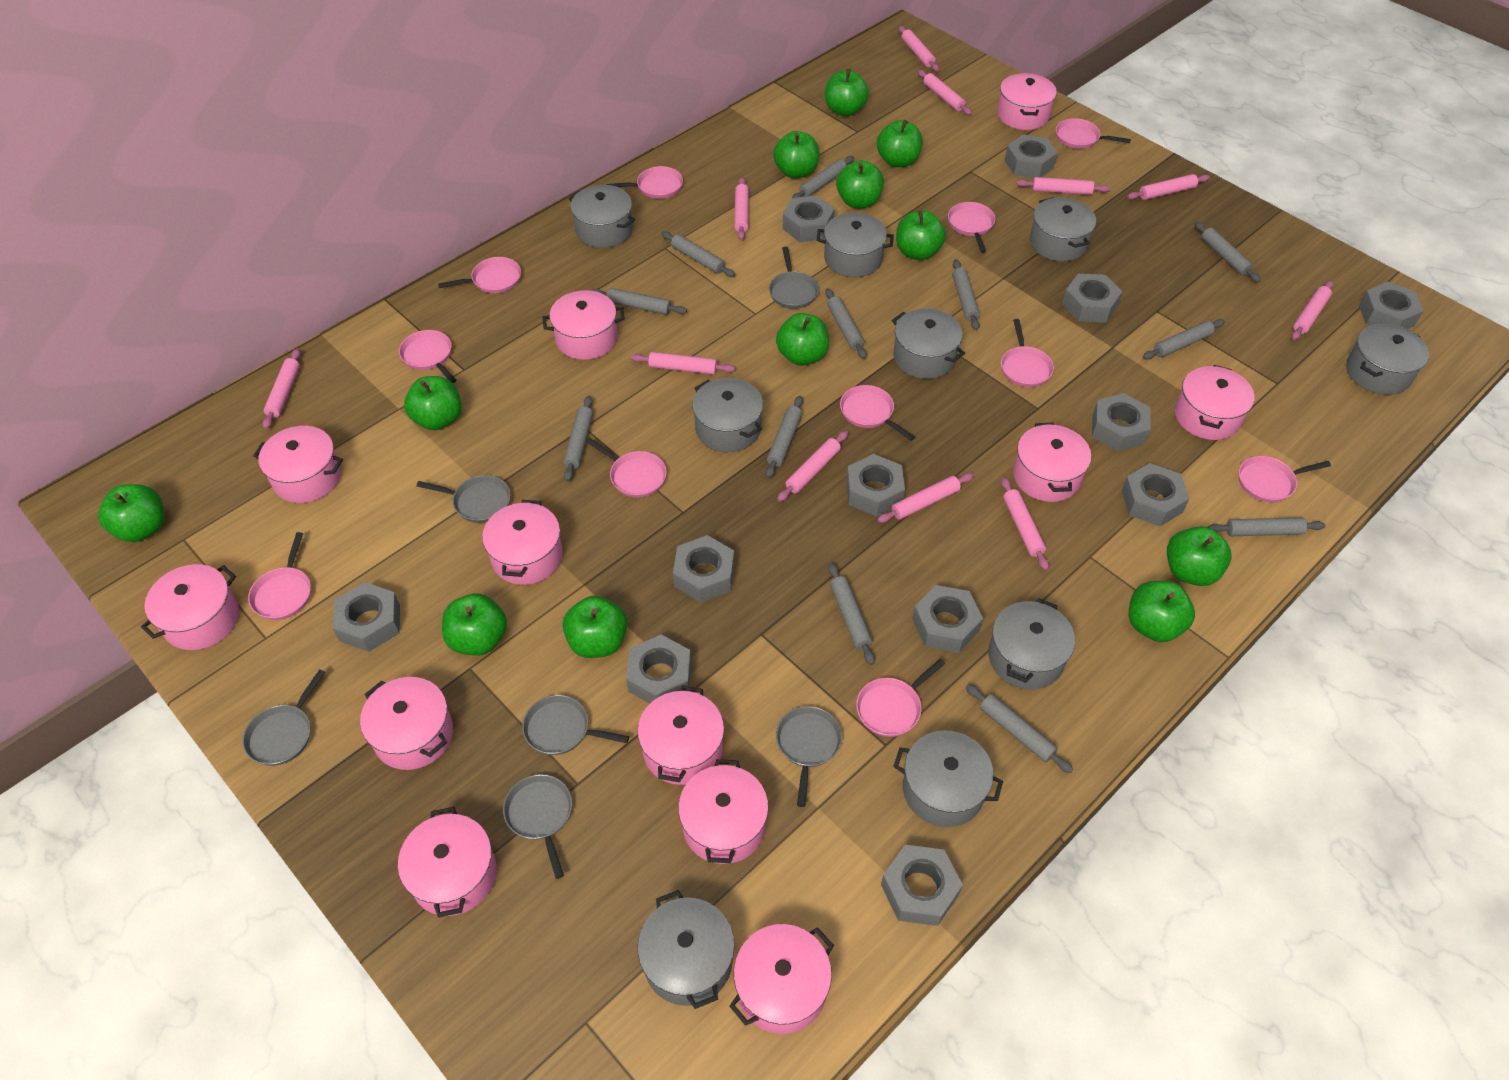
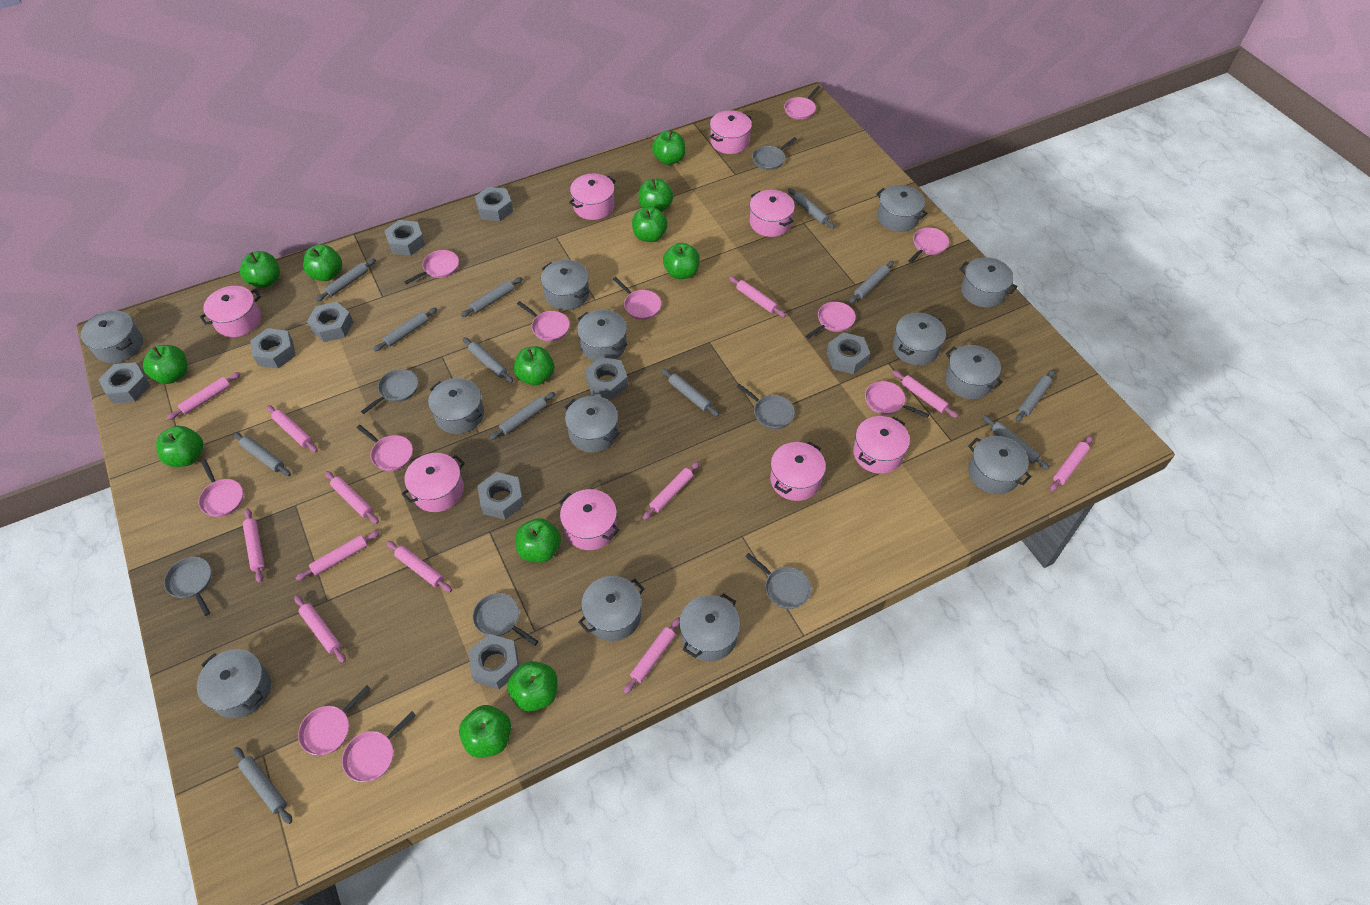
grey nut: [333,582,400,652] [626,634,691,704] [673,535,734,603] [783,196,835,242] [846,454,905,517] [881,845,963,926] [912,585,983,653] [1005,135,1057,178] [1062,274,1122,323] [1092,393,1151,452] [1121,463,1190,526] [1359,282,1424,329] = 12 -> [99,362,151,403] [250,328,296,369] [307,302,353,342] [384,220,425,256] [468,634,519,689] [475,187,513,221] [478,472,524,520] [585,357,628,399] [827,332,870,374] = 9
grey pot: [569,185,635,248] [638,890,735,1009] [692,378,763,452] [817,213,894,277] [892,308,965,379] [893,730,1003,827] [988,598,1075,690] [1030,197,1096,261] [1346,323,1429,395] = 9 -> [81,311,143,363] [197,649,271,718] [428,378,484,434] [541,260,589,310] [565,396,620,453] [577,310,627,361] [578,576,644,641] [679,593,740,661] [876,185,927,232] [893,313,946,365] [945,345,1003,399] [960,257,1018,308] [968,436,1032,494] = 13
pink pot: [141,564,239,650] [253,426,343,503] [360,677,453,770] [398,807,497,918] [482,500,563,585] [542,290,625,360] [637,685,724,785] [678,759,769,864] [729,924,834,1034] [997,73,1057,130] [1013,422,1091,502] [1175,365,1255,440] = 12 -> [200,286,261,337] [402,453,465,512] [559,489,619,550] [569,174,616,220] [710,110,752,154] [750,190,795,237] [770,442,826,501] [853,416,910,474] = 8
pink rolling pin: [263,348,301,429] [631,352,735,375] [734,177,749,240] [777,431,848,502] [877,473,974,523] [898,26,939,71] [918,70,972,115] [1001,477,1049,571] [1016,177,1110,195] [1127,174,1210,200] [1291,280,1333,340] = 11 -> [167,372,241,420] [243,508,265,583] [267,405,318,452] [295,595,346,663] [296,531,380,581] [325,471,379,524] [386,541,452,592] [624,617,680,694] [643,461,700,520] [729,276,786,317] [892,370,958,418] [1050,436,1093,492] = 12

